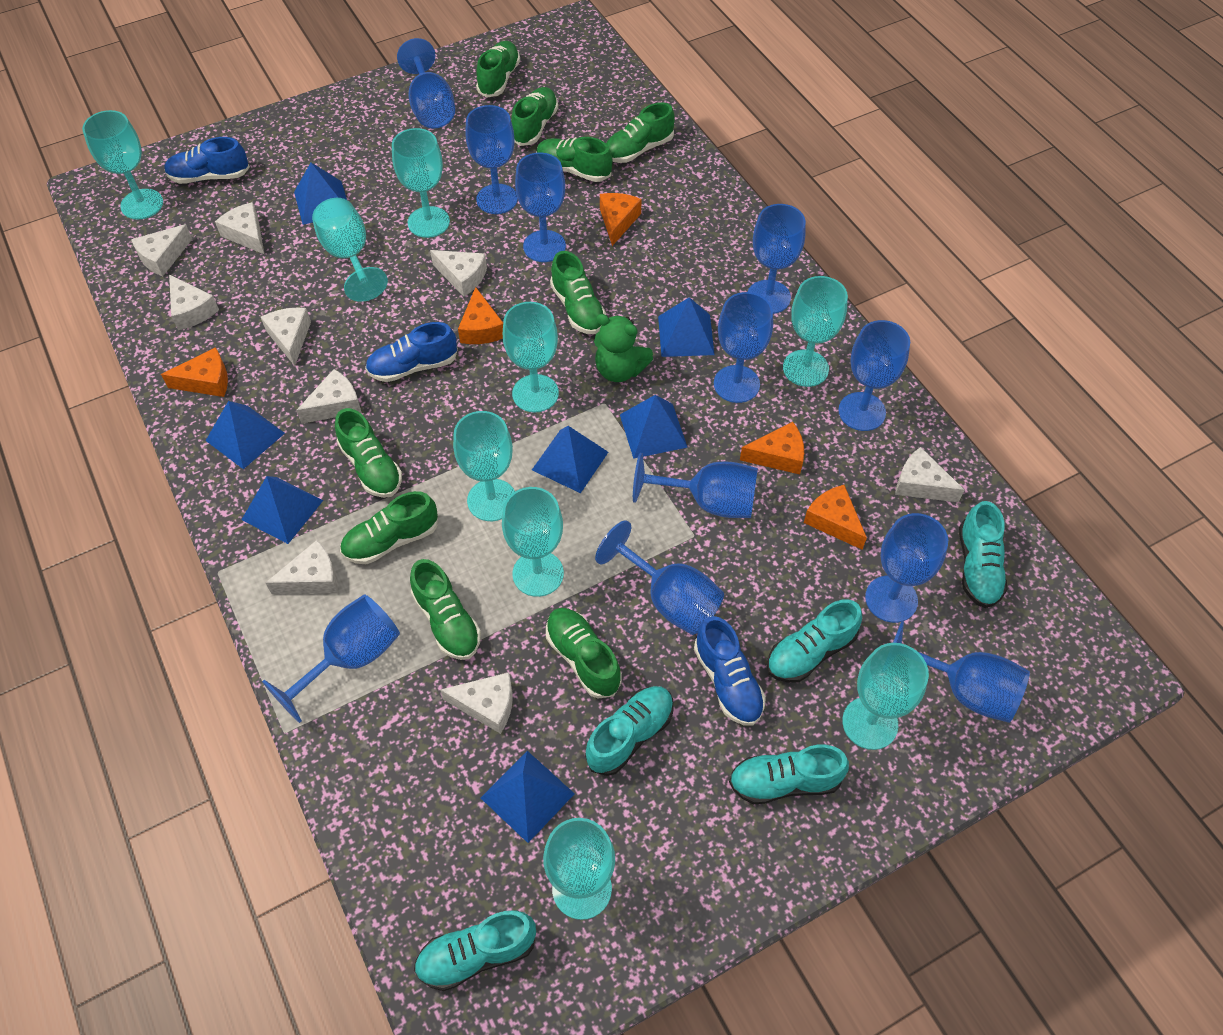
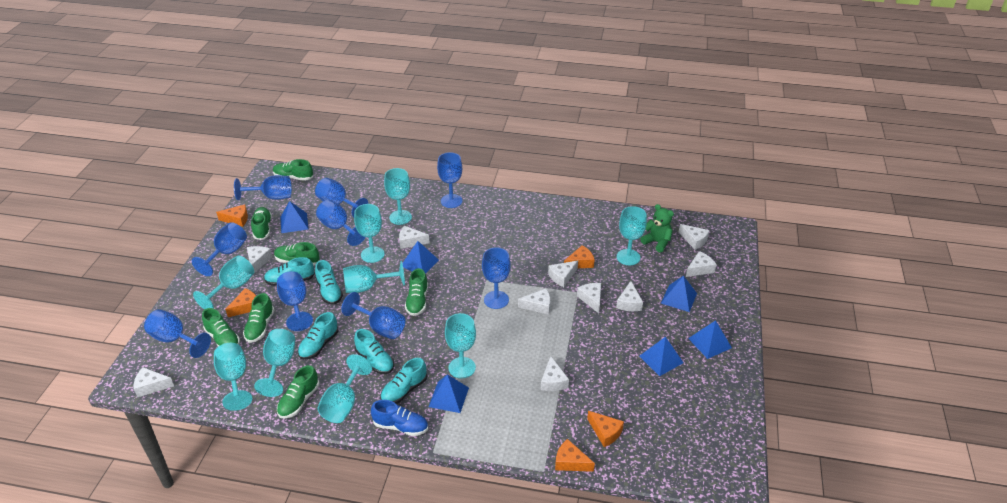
blue goblet: [262,594,400,723] [397,38,455,128] [466,105,518,214] [515,152,566,262] [595,520,724,635] [633,453,758,518] [714,292,773,403] [747,204,806,314] [838,320,910,431] [865,513,948,623] [893,621,1030,723] = 11 -> [144,309,211,358] [192,222,247,276] [234,175,292,200] [277,271,313,331] [315,178,368,217] [316,200,365,246] [341,292,406,339] [437,152,463,208] [482,247,511,309] = 9
blue pyramid: [205,401,285,469] [241,476,323,544] [294,163,347,225] [481,751,575,843] [532,426,608,493] [620,395,688,459] [658,297,715,357] = 7 -> [280,201,308,233] [402,241,439,274] [429,374,469,413] [639,337,684,376] [661,276,697,312] [688,320,732,359] = 6
blue shoe: [164,137,250,184] [365,322,458,382] [694,616,766,726] = 3 -> [371,400,428,436] = 1
green shoe: [335,408,402,498] [340,491,438,564] [410,559,481,660] [476,41,520,98] [511,87,558,146] [536,137,613,182] [546,608,622,698] [550,251,606,334] [606,102,675,163] = 9 -> [202,308,240,346] [243,293,274,343] [251,207,272,240] [273,159,313,181] [274,242,320,266] [277,365,319,419] [405,268,428,316] = 7
white cheese: [131,224,192,276] [169,275,219,330] [215,202,264,254] [261,308,311,366] [266,540,338,594] [296,369,362,423] [430,250,487,297] [440,672,513,734] [895,447,964,502] = 9 -> [134,367,174,397] [247,246,272,273] [399,226,430,249] [518,289,550,315] [541,356,569,391] [548,261,578,287] [577,283,601,313] [616,281,643,311] [679,224,709,250] [686,251,717,277] = 10

